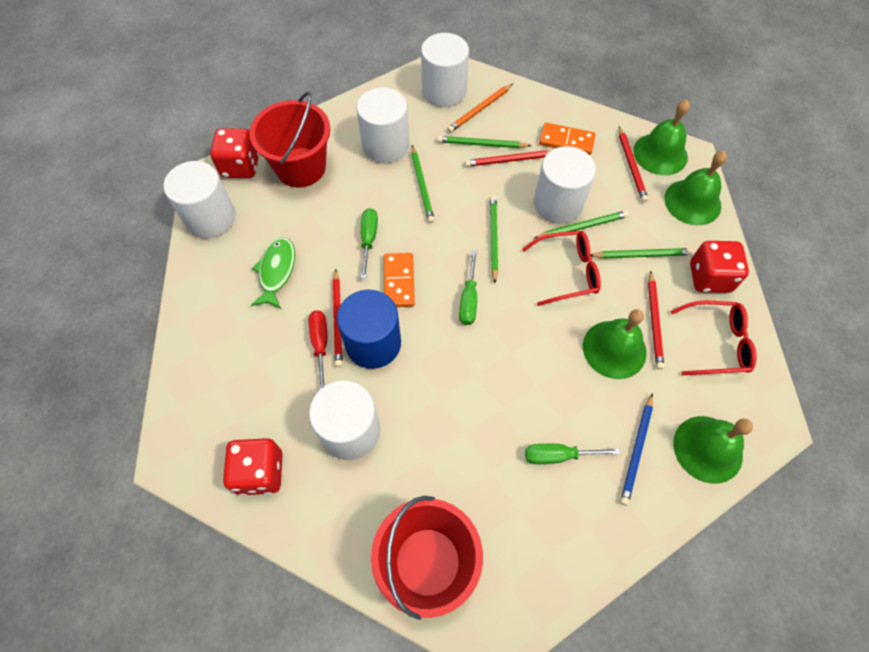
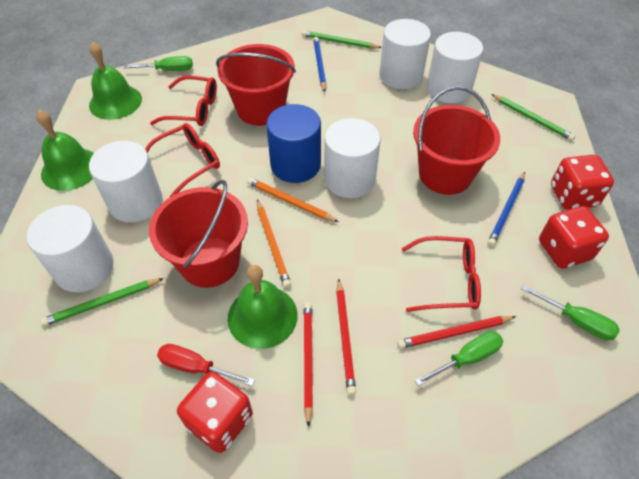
blue pencil: [620,393,653,506] = 1 -> [313,37,326,92] [487,172,525,247] = 2
green bell: [583,309,647,379] [633,100,690,175] [664,151,727,225] [673,416,753,484] = 4 -> [36,110,94,191] [89,42,142,120] [228,265,298,349] = 3
green fish: [251,237,295,309] = 1 -> none = 0
green pencil: [411,145,435,223] [437,136,531,148] [490,196,498,283] [534,210,629,239] [590,248,693,259] = 5 -> [40,278,164,326] [302,30,382,49] [491,94,575,141] = 3
orange domino: [384,253,415,307] [539,123,596,155] = 2 -> none = 0
orange pencil: [447,84,513,133] = 1 -> [247,178,339,222] [257,199,291,288] = 2
red bucket: [249,91,330,187] [371,496,483,620] = 2 -> [149,180,248,288] [216,44,296,126] [413,86,500,195] = 3
red glasses: [522,231,601,306] [670,301,757,375] = 2 -> [145,123,220,197] [150,76,217,126] [402,236,481,312] = 3
red pencil: [333,269,343,367] [465,150,550,167] [619,126,648,202] [648,270,664,370] = 4 -> [304,302,313,427] [336,279,356,395] [397,316,516,349] = 3

